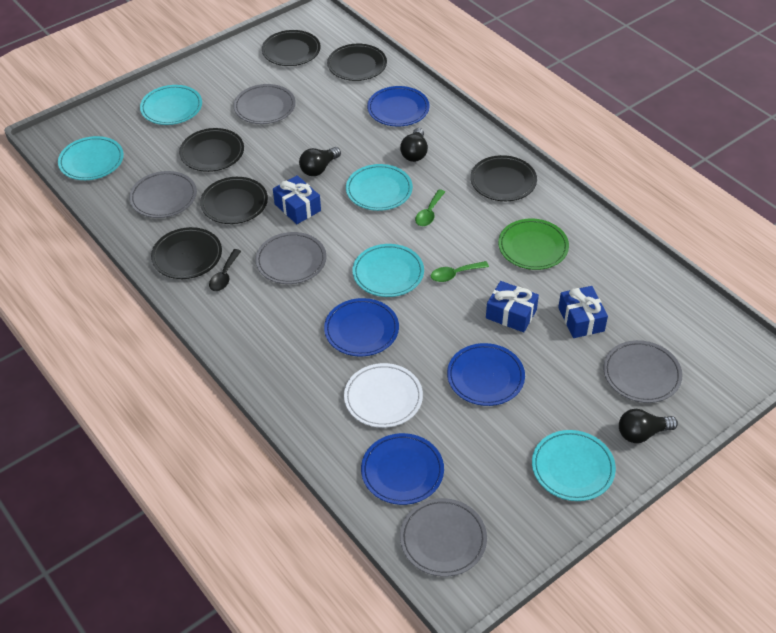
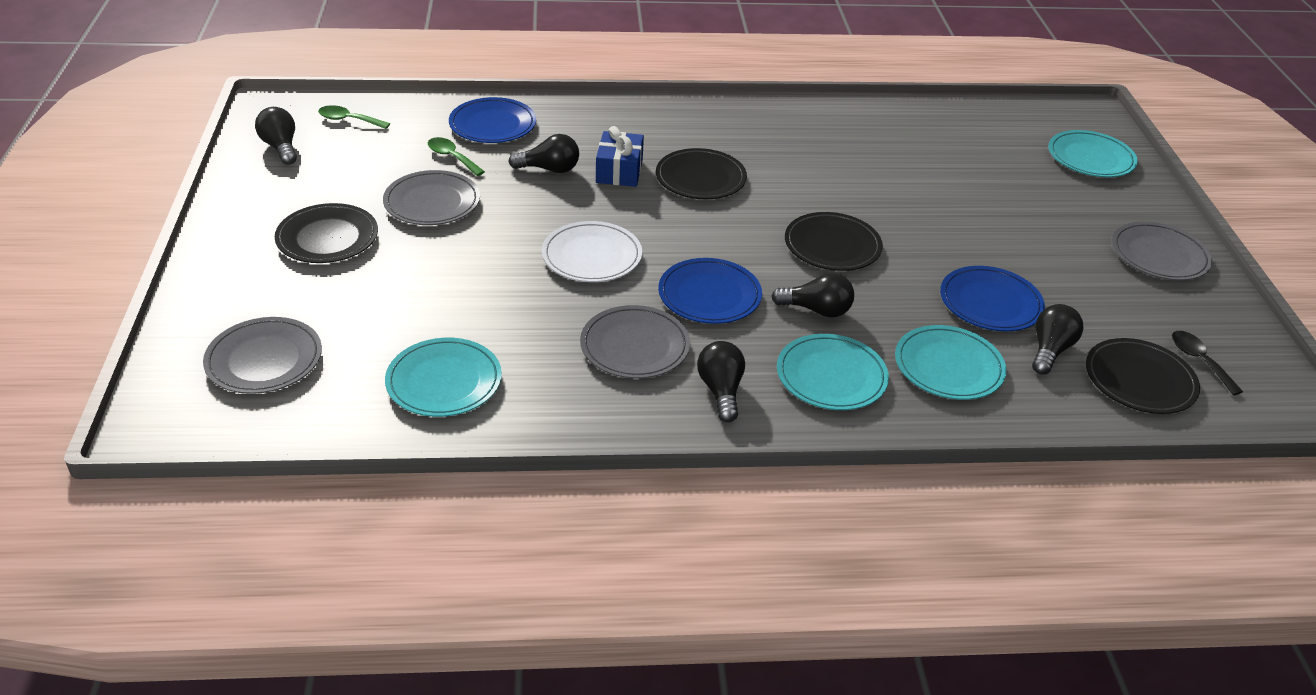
black light bulb: [299,147,341,176] [400,128,428,162] [619,409,678,443] = 3 -> [255,107,297,165] [509,134,579,173] [697,341,745,423] [771,273,854,318] [1032,304,1083,375] = 5
black plate: [151,227,222,279] [179,128,244,172] [200,177,268,224] [262,30,321,66] [327,44,387,81] [470,155,537,201] = 6 -> [275,203,378,263] [656,148,747,199] [785,212,883,271] [1086,338,1200,414] = 4
blue gift: [273,175,321,224] [486,281,539,332] [558,286,608,338] = 3 -> [596,126,644,187] = 1
blue plate: [324,298,399,356] [361,433,444,505] [367,86,430,126] [447,343,525,406] = 4 -> [449,97,536,143] [658,258,762,324] [940,266,1045,331] = 3
green plate: [498,218,569,270] = 1 -> none = 0
grey plate: [129,171,197,218] [234,84,296,124] [256,232,327,284] [400,498,487,577] [603,340,683,403] = 5 -> [203,317,322,394] [383,170,480,225] [580,305,690,379] [1112,222,1212,281] = 4
turquoise plate: [58,136,124,180] [140,85,202,125] [346,164,413,211] [353,244,424,297] [532,430,616,501] = 5 -> [385,338,502,417] [777,334,889,410] [895,325,1006,400] [1048,130,1138,177] = 4

